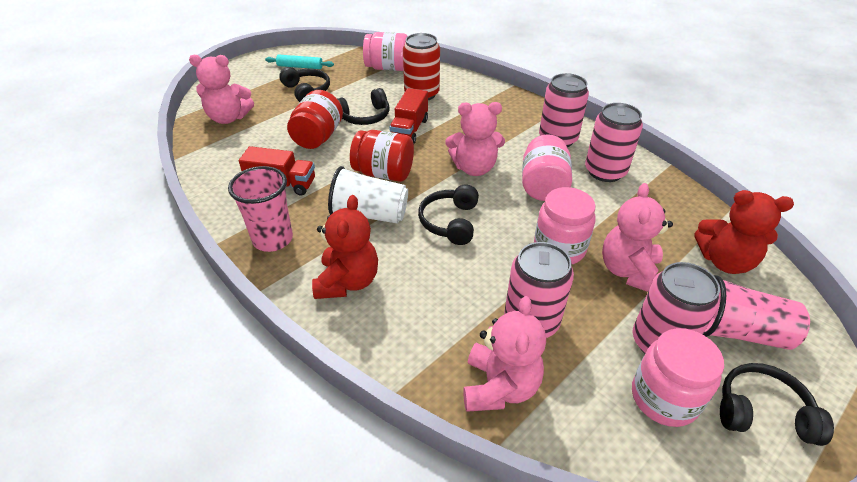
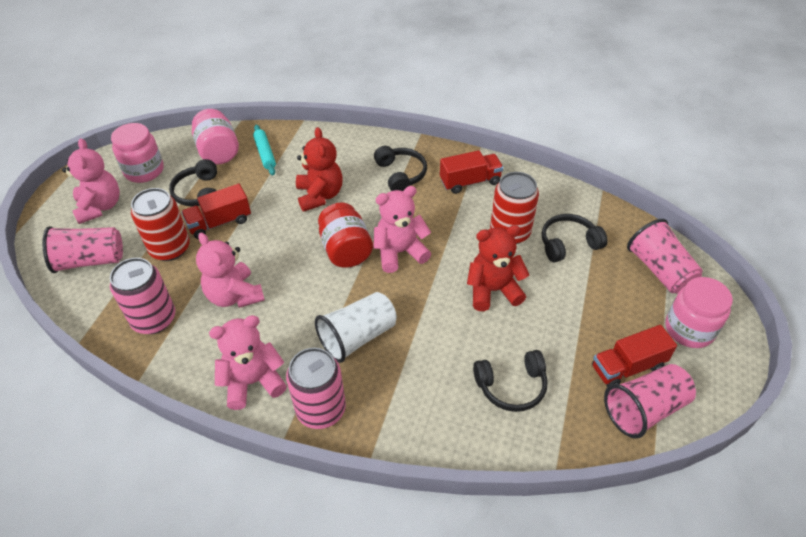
pink can: [504,242,574,338] [539,73,589,147] [585,103,643,182] [633,262,720,354] = 4 -> [110,258,176,334] [286,348,346,429] = 2
pink cup: [228,166,293,252] [703,275,810,350] = 2 -> [43,226,123,273] [604,364,696,439] [627,219,703,294] = 3
pink jar: [363,32,408,71] [522,134,572,201] [534,187,596,265] [632,328,724,427] = 4 -> [111,123,164,183] [192,109,239,165] [665,277,733,348] = 3
red can: [403,33,440,100] = 1 -> [131,188,190,261] [490,172,539,244] = 2
red jar: [287,90,343,149] [350,130,414,182] = 2 -> [318,203,373,268] = 1
red truck: [239,146,315,196] [389,88,428,144] = 2 -> [181,184,251,239] [440,150,503,194] [592,325,677,387] = 3

